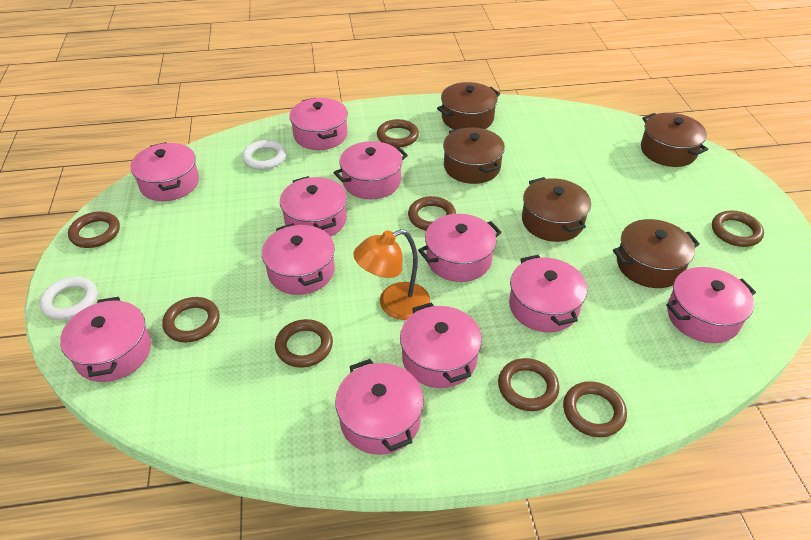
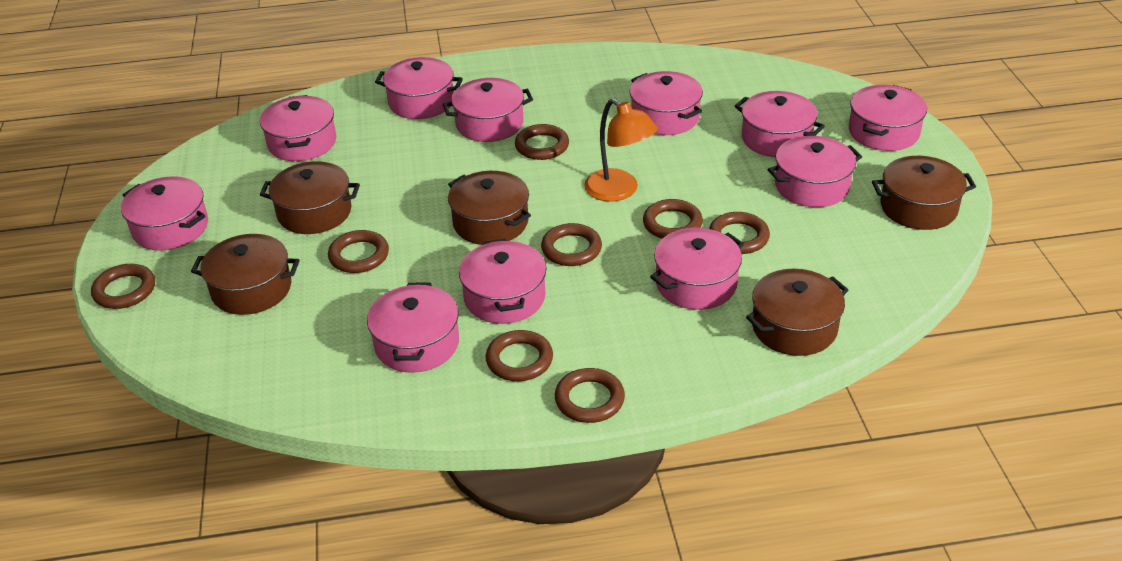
white ring: [40,277,98,320] [242,140,286,170] = 2 -> none = 0

